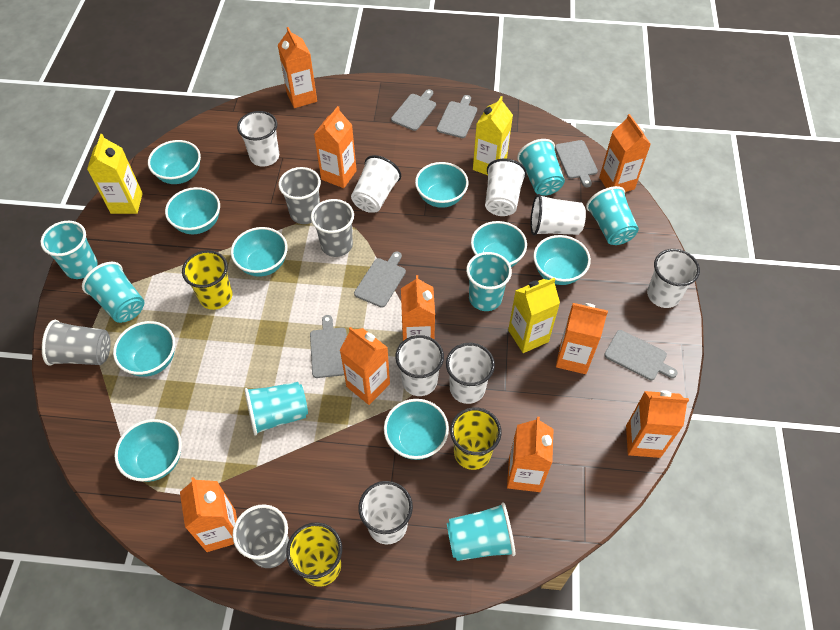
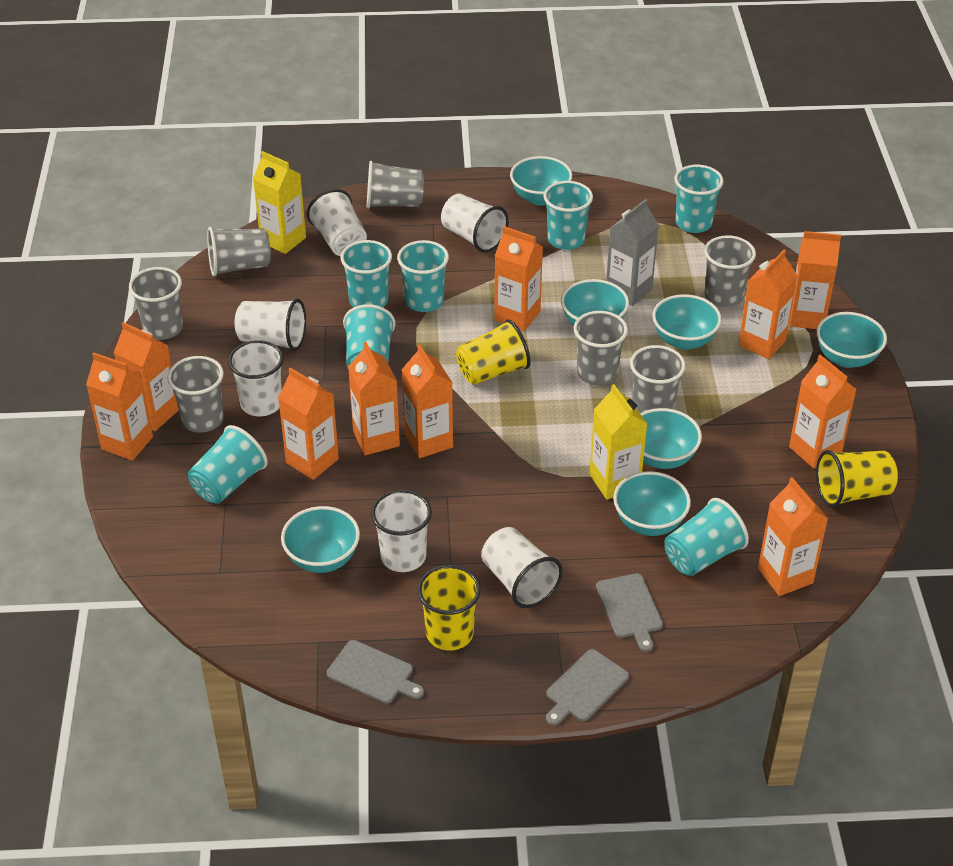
grey carton: none = 0 -> [606,199,659,306] = 1
grey cup: [42,320,111,366] [233,504,289,568] [279,167,321,224] [311,199,354,257] = 4 -> [129,267,183,340] [167,356,224,433] [207,227,271,277] [367,161,424,209] [574,311,628,385] [630,345,686,413] [704,235,756,307] = 7
grey cutting board: [310,315,347,378] [354,251,406,308] [391,89,436,131] [437,95,477,138] [555,140,598,187] [604,330,677,380] = 6 -> [327,640,424,704] [546,649,629,726] [596,573,663,652] = 3
orange carton: [180,477,237,552] [278,27,317,108] [314,106,357,188] [340,327,390,405] [401,275,435,341] [507,417,554,492] [556,303,608,374] [599,114,651,192] [626,390,689,458] = 9 -> [86,353,153,461] [114,322,179,431] [278,367,339,480] [348,342,400,455] [402,344,453,458] [494,226,543,331] [739,250,797,359] [758,477,828,596] [789,231,841,329] [789,355,856,469] = 10
turquoise bowl: [113,321,175,377] [114,419,182,482] [148,140,201,184] [165,187,220,234] [231,227,288,277] [384,399,449,460] [415,162,468,208] [471,221,527,267] [533,235,591,285] = 9 -> [281,506,360,573] [510,156,572,205] [561,279,629,326] [613,471,691,536] [640,408,702,469] [653,294,722,350] [817,312,887,368] = 7
white cup: [237,111,279,167] [351,155,401,213] [358,481,413,544] [395,335,444,396] [446,343,495,404] [485,159,527,216] [530,194,586,236] [647,249,700,308] = 8 -> [228,340,284,416] [235,299,306,351] [307,189,367,256] [371,490,432,572] [441,194,509,253] [481,527,562,608] = 6
yellow carton: [87,134,143,214] [473,96,513,175] [508,278,560,353] = 3 -> [253,151,306,254] [590,384,647,500] = 2

